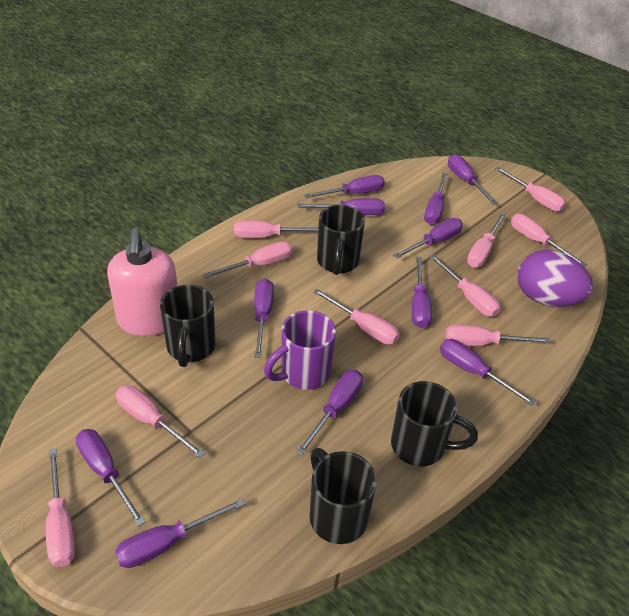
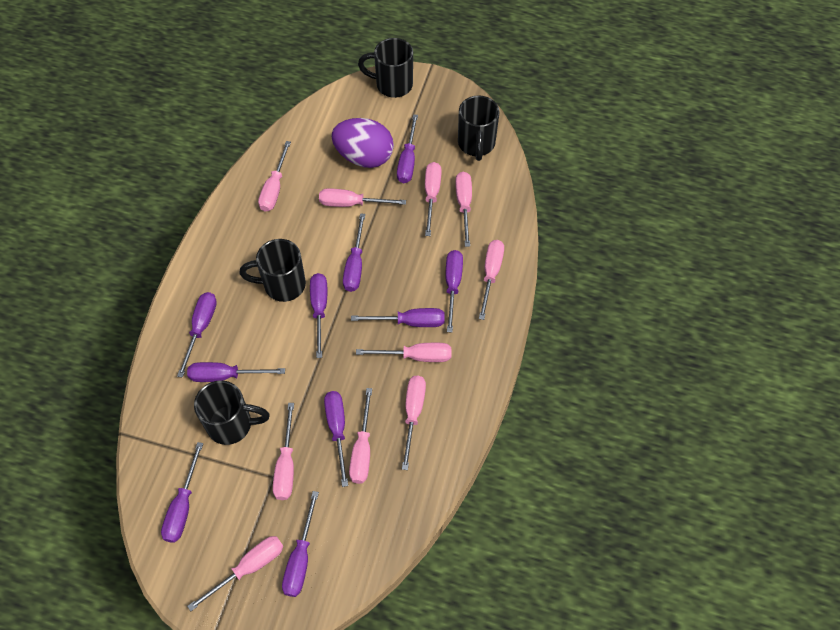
pink soap dispenser: [107,228,177,336] = 1 -> none = 0
purple mug: [264,310,336,390] = 1 -> none = 0
purple screwdriver: [76,429,145,527] [115,498,245,568] [254,279,274,358] [296,370,363,455] [298,198,385,215] [304,175,385,198] [393,218,463,259] [412,257,432,328] [424,173,448,225] [440,339,537,406] [448,154,497,205] = 11 -> [161,442,203,543] [177,292,217,378] [187,362,285,382] [282,491,319,597] [310,273,327,358] [324,391,348,487] [343,213,365,292] [351,308,445,327] [397,114,418,183] [446,250,463,333] = 10

